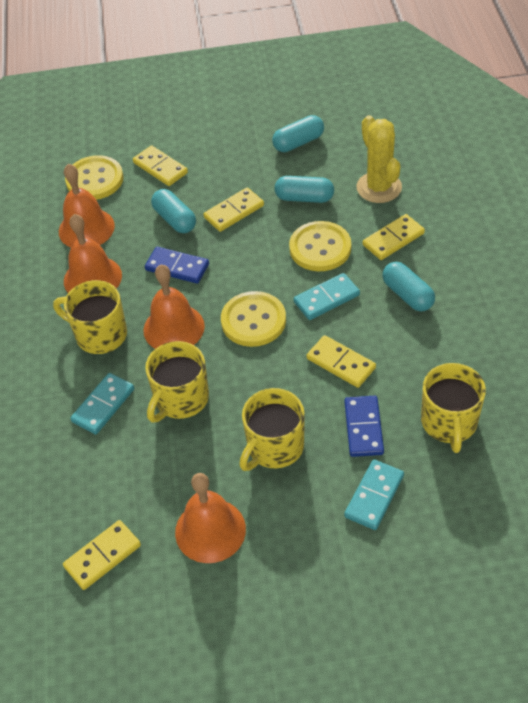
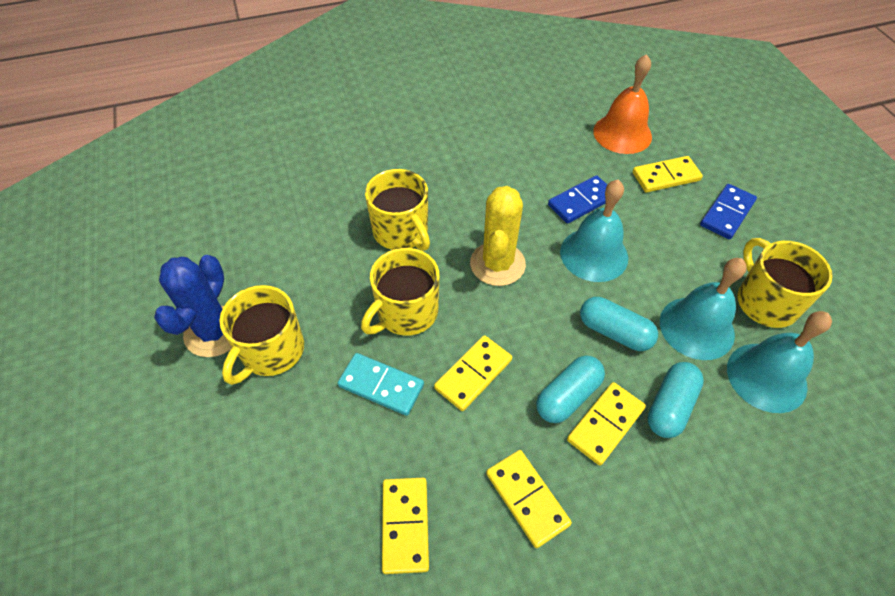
blue cactus: none = 0 -> [154,255,232,357] = 1
orange bell: [59,164,115,247] [64,214,122,293] [143,265,205,349] [175,473,246,563] = 4 -> [593,54,652,154] = 1
turquoise bell: none = 0 -> [560,180,628,282] [660,258,747,360] [727,311,832,413] = 3
turquoise capsule: [151,189,196,233] [272,115,324,152] [275,176,334,203] [382,262,435,311] = 4 -> [536,355,605,423] [580,297,658,351] [648,362,704,438] = 3
turquoise domino: [70,373,134,435] [294,273,360,320] [344,460,404,530] = 3 -> [338,353,424,416] = 1
yellow button: [65,155,124,200] [221,291,286,347] [289,221,351,271] = 3 -> none = 0

